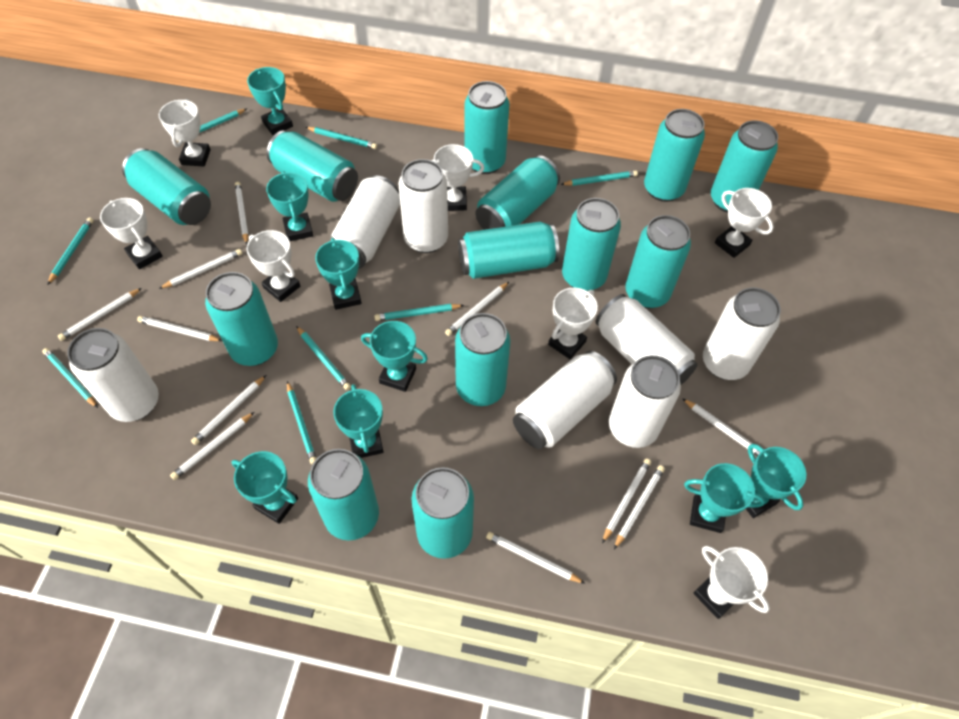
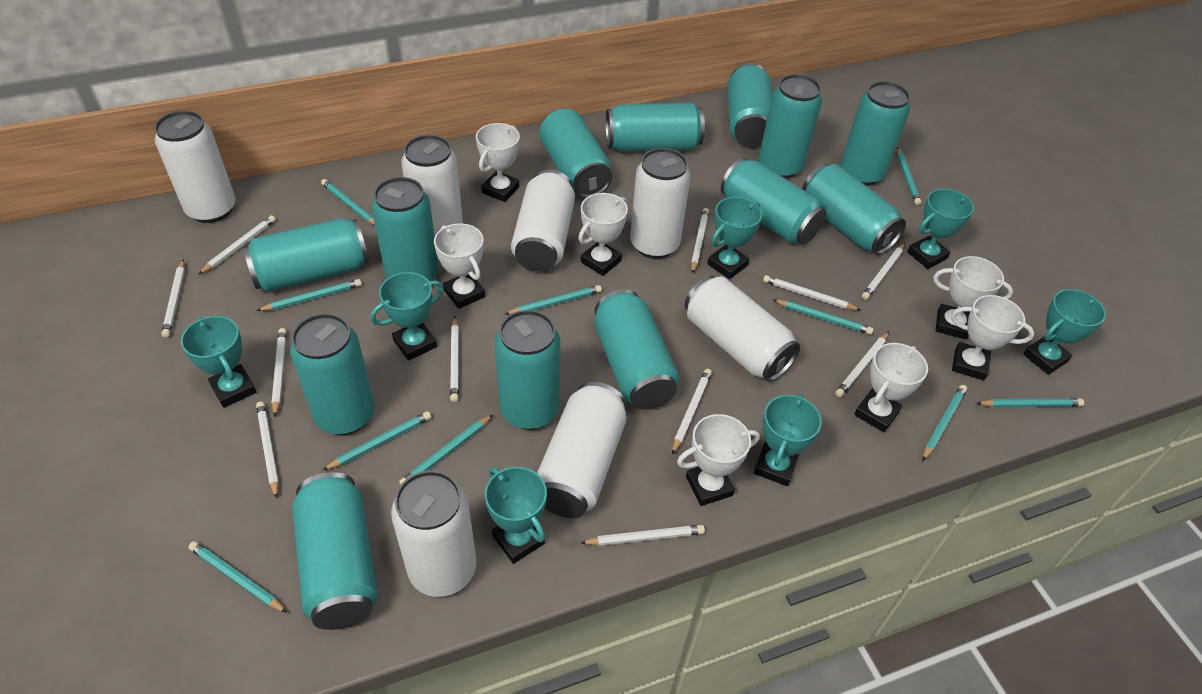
turquoise pencil: [42,348,98,408] [47,217,94,285] [178,109,247,142] [287,381,317,465] [296,326,351,390] [306,127,377,149] [374,304,464,321] [561,170,638,186] = 8 -> [188,541,287,613] [256,279,362,311] [321,179,375,226] [322,411,431,471] [399,415,493,485] [505,285,602,315] [773,300,874,335] [897,147,921,205] [922,385,967,461] [976,398,1084,407] = 10
turquoise trophy: [232,451,298,524] [247,67,293,135] [266,171,313,241] [315,238,362,310] [333,384,383,458] [361,321,428,392] [684,463,765,533] [746,443,806,518] = 8 -> [181,316,256,408] [370,272,444,361] [485,467,547,564] [707,197,762,279] [754,393,822,486] [907,189,974,269] [1023,289,1106,375] = 7

